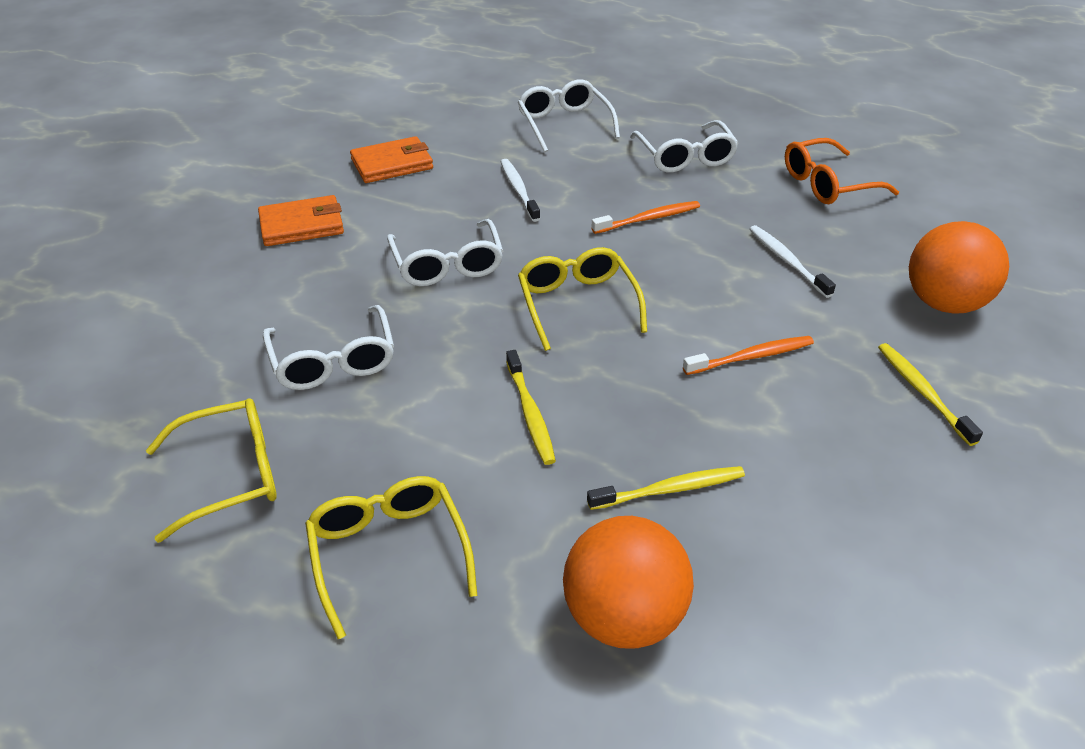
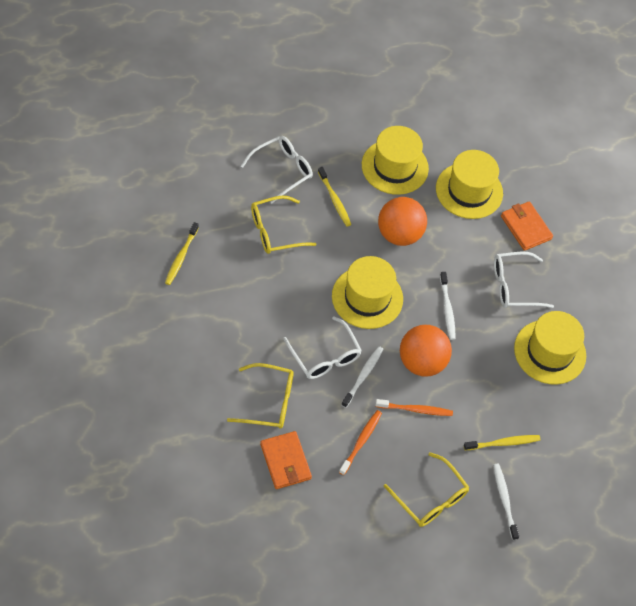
orange glasses: [785,138,899,204] = 1 -> none = 0
white glasses: [263,305,394,390] [387,219,503,286] [518,79,620,153] [630,120,739,173] = 4 -> [241,136,313,203] [283,316,362,379] [494,252,554,308] = 3
white toothbrush: [500,159,541,222] [749,225,836,298] = 2 -> [341,346,383,408] [440,272,456,340] [493,464,519,540] = 3
yellow hat: none = 0 -> [332,256,403,329] [362,126,429,195] [436,150,503,219] [514,311,586,385] = 4

